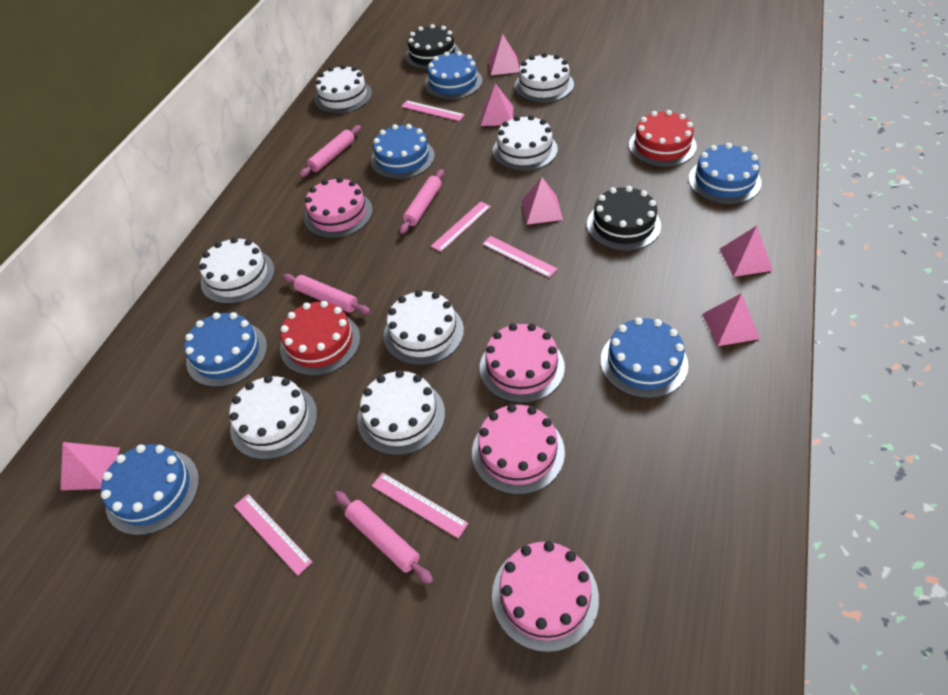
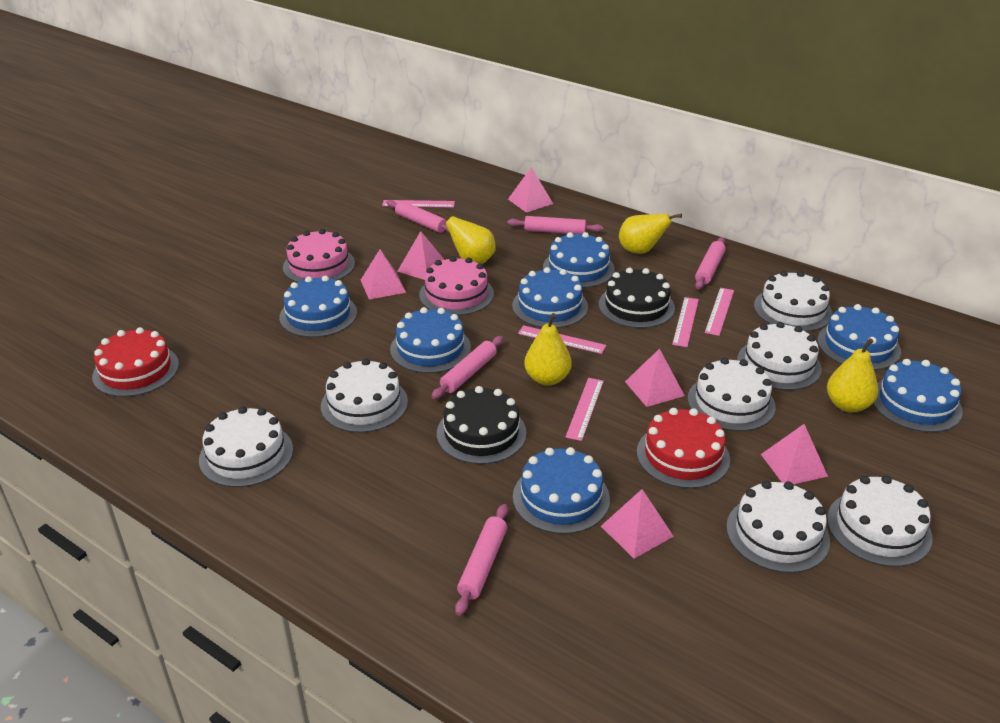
blue cake: [101,444,199,535] [184,312,267,387] [371,124,435,179] [425,51,482,100] [601,317,688,398] [688,143,762,204] = 6 -> [279,276,357,337] [390,307,471,373] [512,267,588,328] [513,447,610,534] [543,232,615,288] [818,304,901,370] [873,359,963,432] = 7
pink cake: [304,177,373,238] [472,404,565,495] [480,323,565,403] [492,541,599,652] = 4 -> [283,229,355,282] [419,256,494,316] = 2
pink rolling pin: [283,274,370,314] [300,125,361,177] [334,491,433,584] [400,169,444,234] = 4 -> [386,200,450,233] [431,336,503,399] [455,504,508,616] [508,216,603,234] [695,237,726,289] = 5
yellow pear: none = 0 -> [437,211,496,264] [524,313,572,386] [619,214,682,254] [827,338,879,412] = 4

